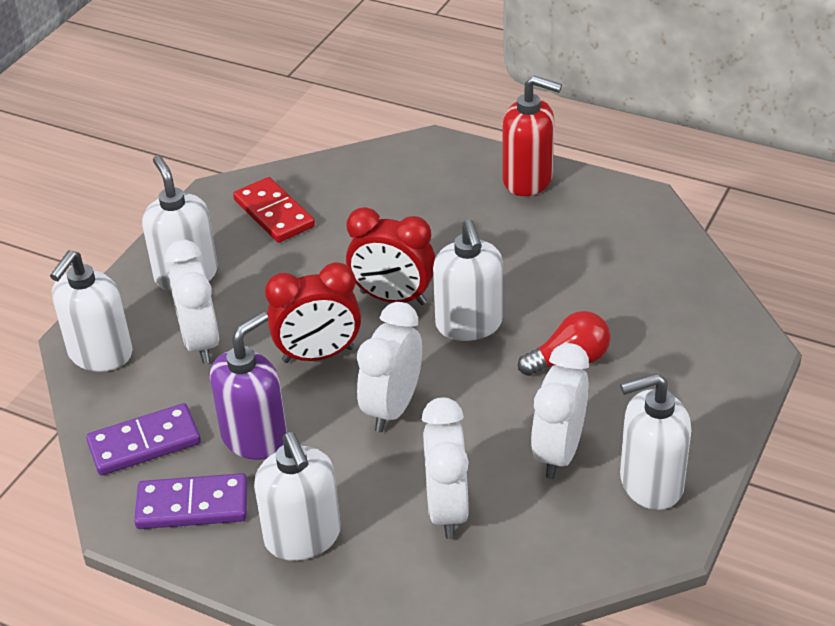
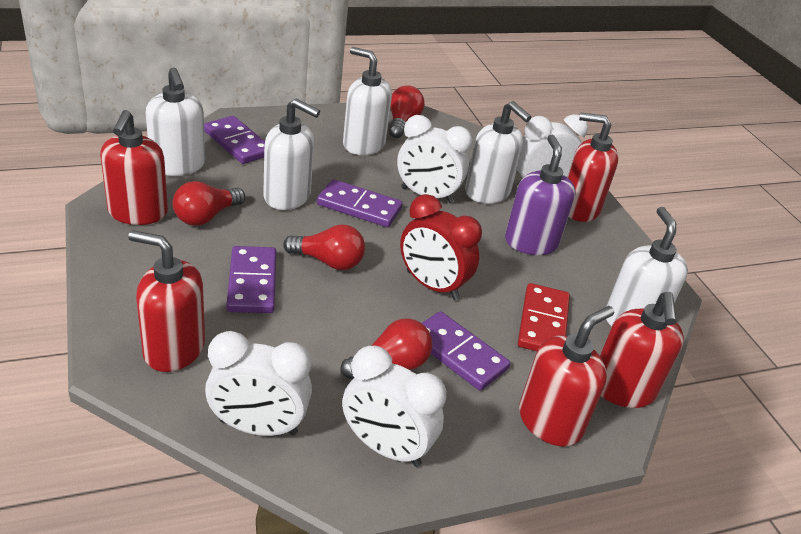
purple domino: [86,403,201,476] [134,473,248,529] = 2 -> [204,116,265,164] [226,246,276,313] [317,179,403,227] [422,311,510,391] = 4
red clock: [265,262,361,363] [346,207,435,305] = 2 -> [400,194,482,300] = 1
red light bulb: [518,311,611,376] = 1 -> [173,181,245,226] [283,224,365,270] [341,318,432,379] [389,85,425,138] = 4
red soap dispenser: [503,76,562,196] = 1 -> [100,110,168,225] [128,230,205,372] [519,306,615,446] [567,113,618,222] [600,292,684,408] = 5

